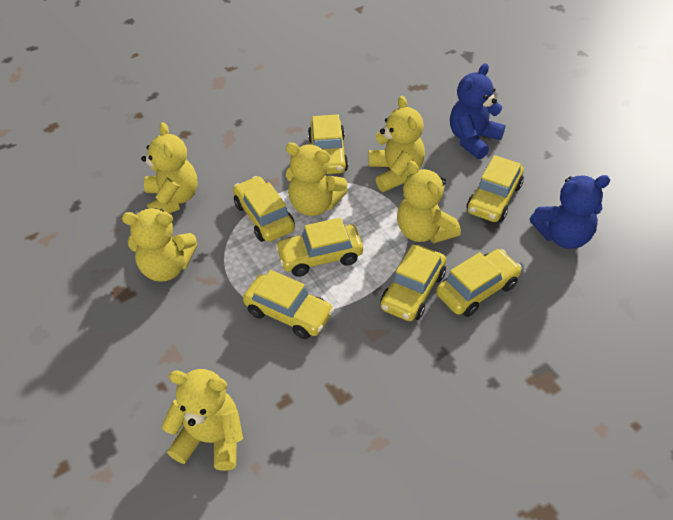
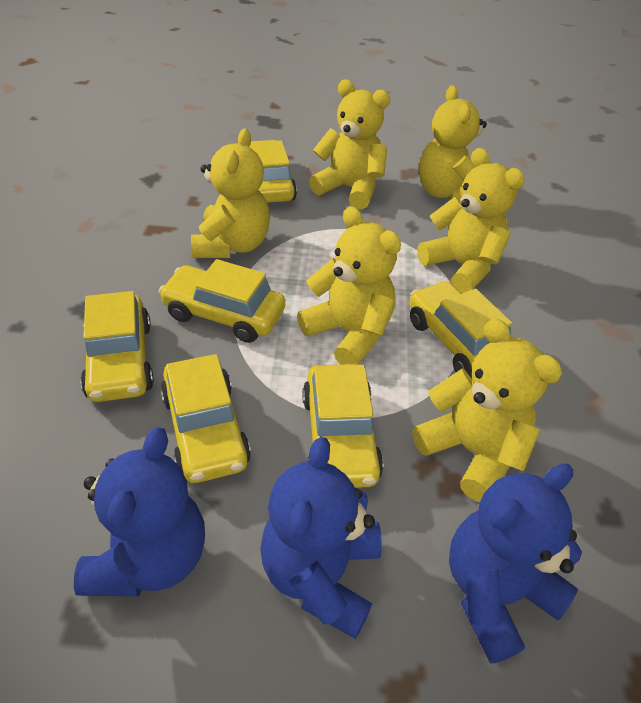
blue teddy bear: [450,63,505,159] [530,175,610,249] = 2 -> [74,427,205,596] [260,437,382,639] [449,463,582,664] = 3
yellow car: [233,176,295,242] [243,270,334,339] [275,218,363,277] [308,114,348,174] [380,244,446,321] [436,249,522,317] [467,155,524,222] = 7 -> [81,291,154,402] [159,259,285,343] [160,354,251,483] [249,140,297,203] [302,364,383,488] [410,281,513,378] = 6

